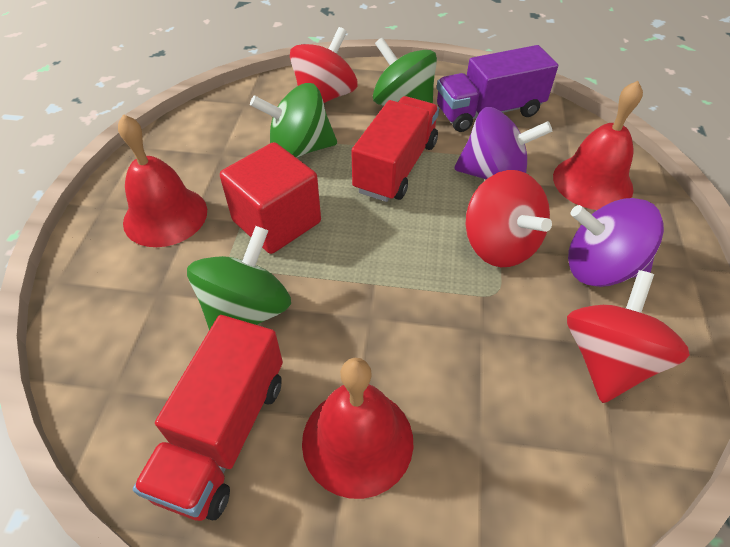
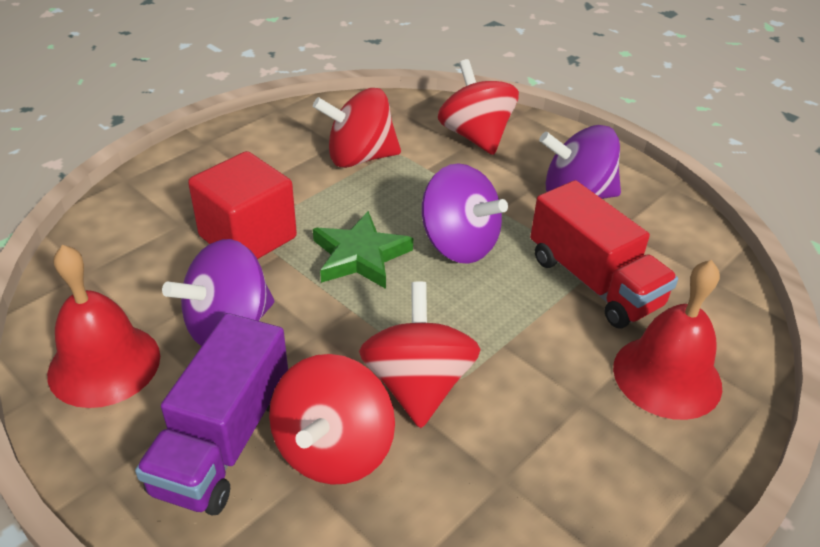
green spinning top: [187,226,291,330] [250,83,337,158] [373,37,437,106] = 3 -> none = 0
green star: none = 0 -> [313,211,413,289] = 1
purple spinning top: [454,107,552,179] [568,198,664,287] = 2 -> [162,239,274,346] [422,163,508,264] [539,125,621,199] = 3
red bell: [118,114,207,247] [302,358,413,499] [553,81,643,210] = 3 -> [47,245,160,408] [613,260,722,420] = 2
red spinning top: [290,27,358,103] [466,170,552,267] [567,270,690,403] = 3 -> [269,354,395,485] [313,88,401,168] [359,281,481,428] [438,59,519,155] = 4
red truck: [133,315,283,521] [351,96,439,202] = 2 -> [530,180,678,328] = 1

